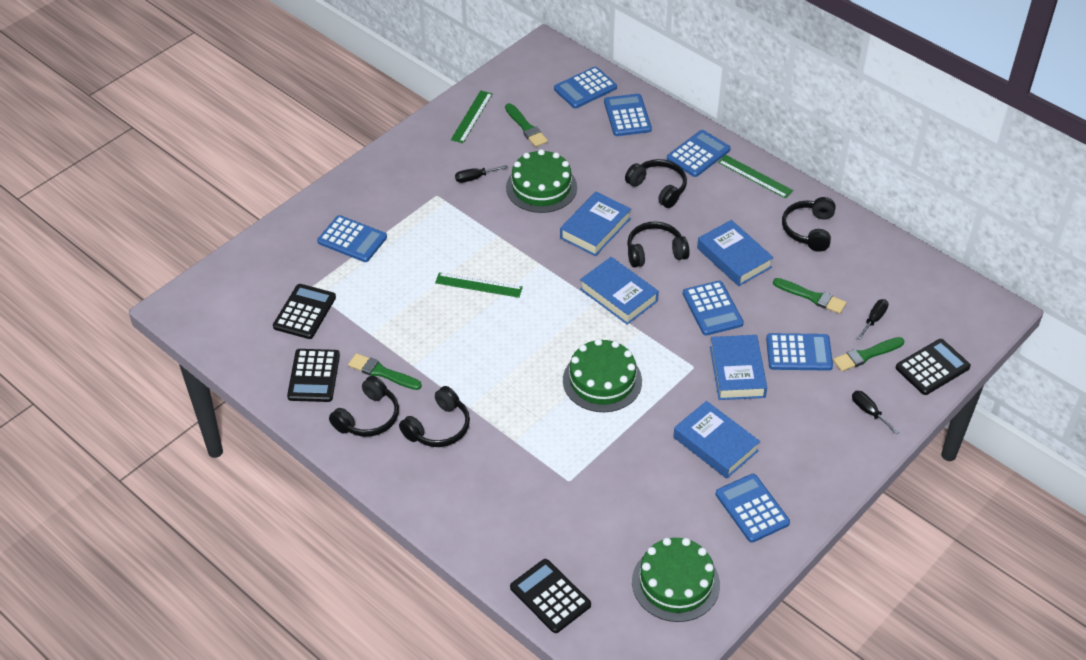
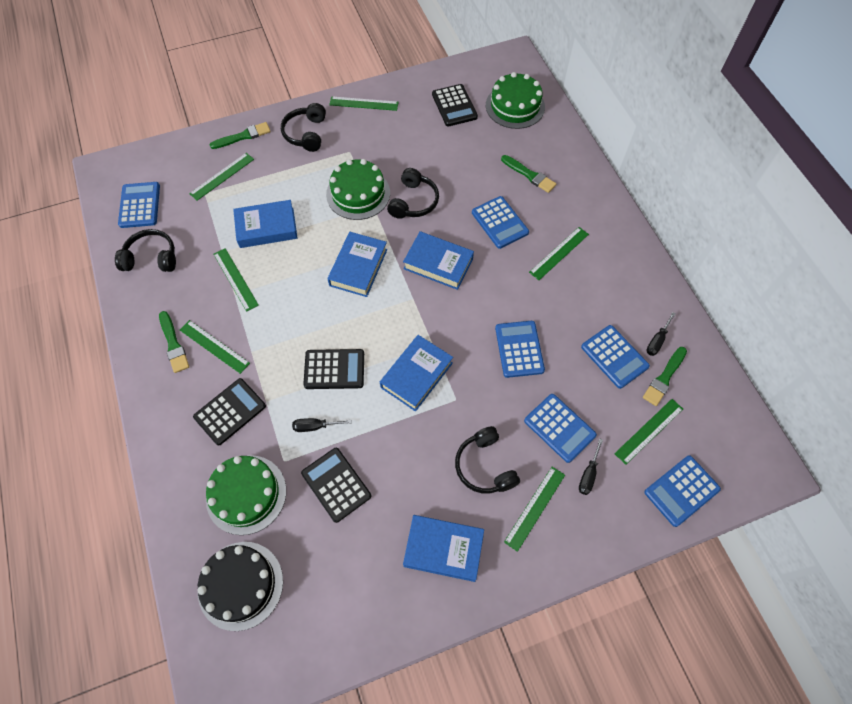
black cake: none = 0 -> [198,542,283,631] = 1
black headphones: [329,376,399,437] [399,386,470,447] [625,159,687,208] [627,221,690,268] [782,197,836,252] = 5 -> [115,229,176,272] [281,103,326,152] [387,168,439,219] [455,426,520,494] = 4
blue calculator: [317,215,387,262] [554,67,617,108] [604,94,652,136] [667,130,731,177] [683,281,744,336] [716,474,790,543] [766,333,833,371] = 7 -> [118,182,160,228] [472,196,529,249] [495,321,545,378] [524,394,597,463] [581,325,650,389] [644,455,721,527] = 6
green ruler: [435,272,523,298] [451,91,493,143] [718,155,793,198] = 3 -> [180,320,250,374] [189,153,254,201] [214,248,259,312] [329,96,398,111] [504,467,565,552] [529,227,589,280] [614,399,683,465] = 7

